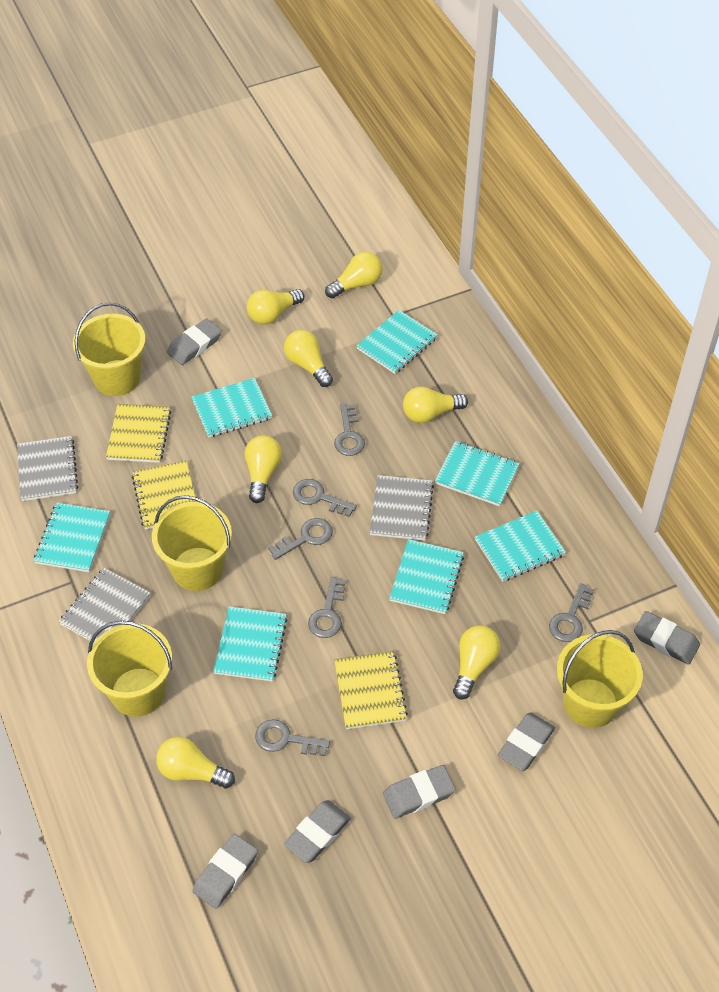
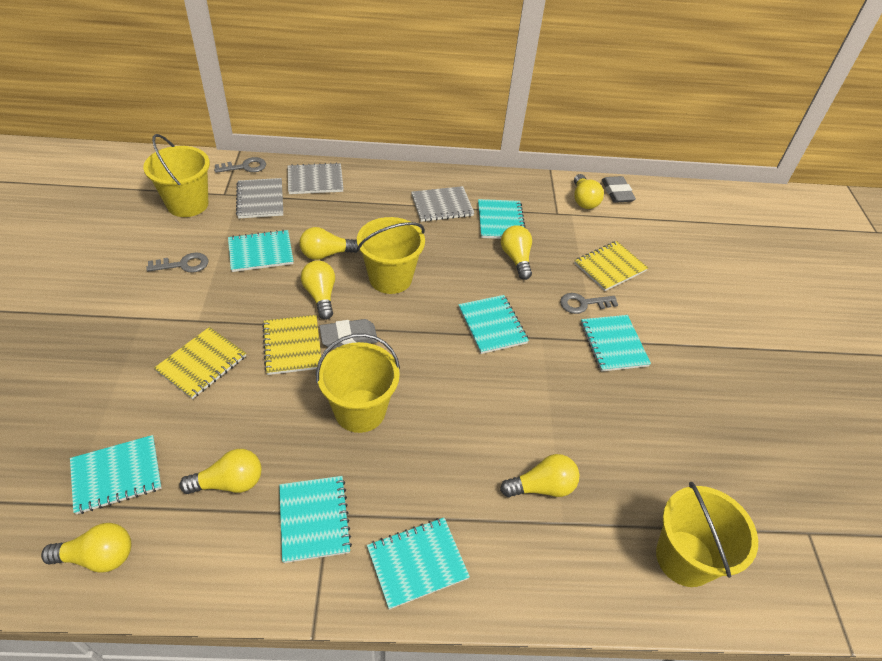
grey eraser: [167,318,222,365] [193,834,258,909] [284,800,351,863] [383,765,456,819] [498,712,555,771] [634,611,700,665] = 6 -> [319,319,378,349] [602,176,636,203] = 2
grey key: [255,719,330,756] [268,518,333,560] [293,479,357,517] [308,577,346,638] [334,404,365,456] [549,583,594,642] = 6 -> [146,252,208,273] [214,157,266,173] [560,293,618,314] = 3

